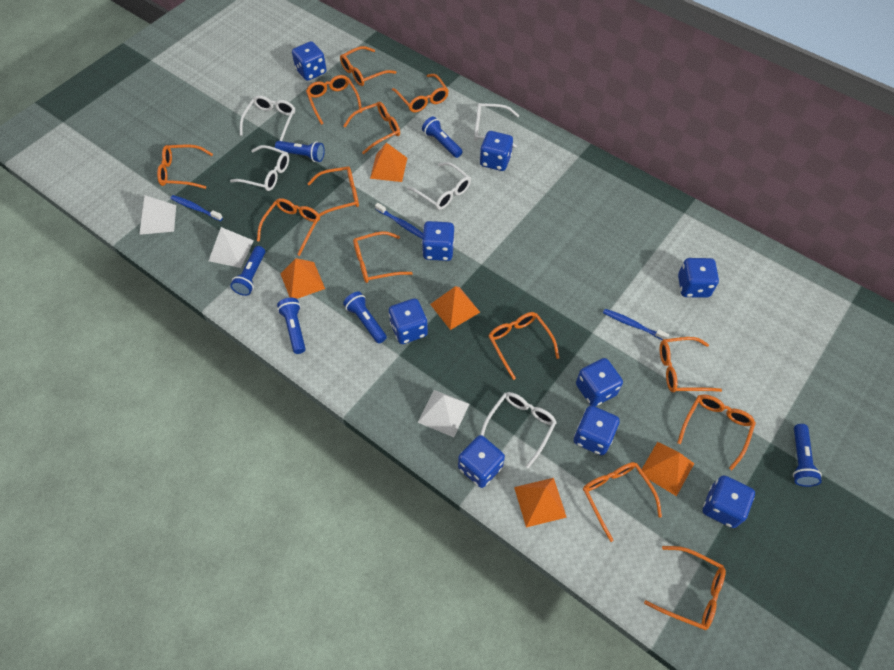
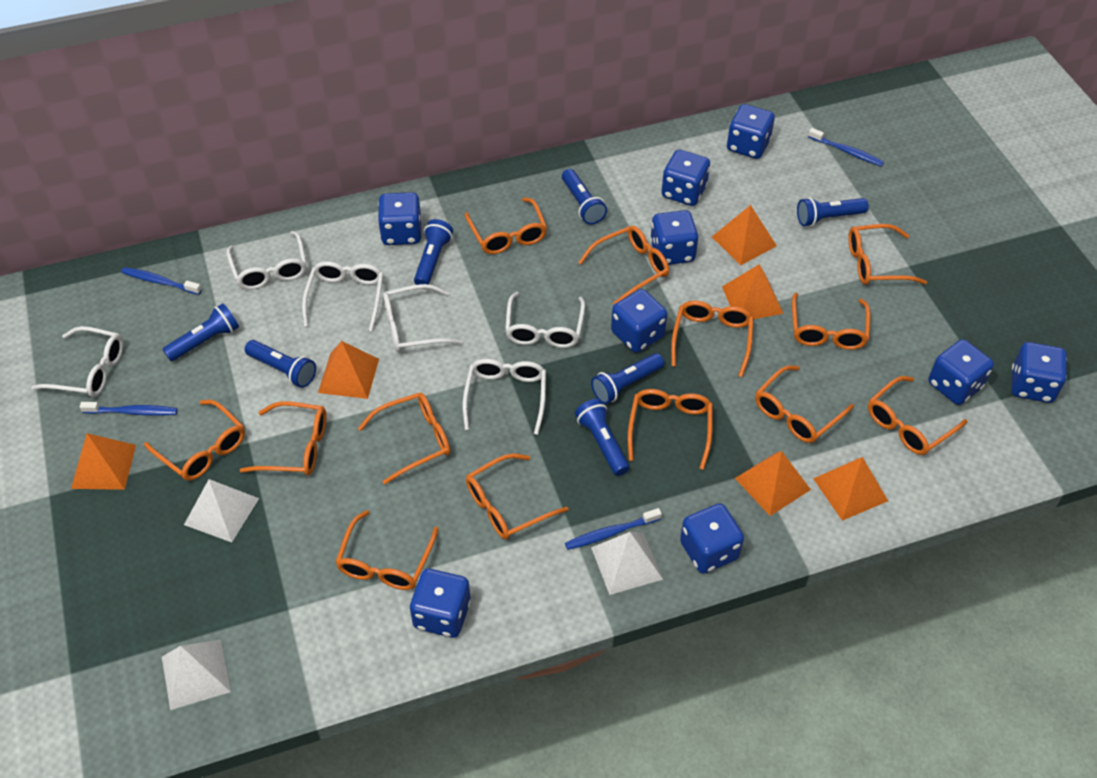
blue flashlight: [230,246,265,296] [275,141,325,162] [277,298,306,354] [343,292,387,343] [422,117,463,158] [793,424,822,487] = 6 -> [163,303,239,361] [245,340,316,388] [414,219,453,285] [562,169,607,224] [575,399,629,476] [591,353,664,404] [797,197,869,227] = 7
blue toothbrush: [170,195,223,221] [375,203,423,239] [603,309,669,340] = 3 -> [80,402,178,416] [121,267,202,295] [565,508,662,550] [808,128,884,167] = 4
orange pyramid: [280,258,325,299] [370,143,407,182] [430,286,480,330] [514,478,567,527] [639,442,694,496] = 5 -> [71,433,136,490] [318,341,379,399] [712,205,777,265] [722,264,783,319] [735,451,811,516] [813,457,888,521] = 6
white glasses: [230,145,289,191] [240,95,295,141] [407,162,471,210] [474,103,519,148] [480,392,557,468] = 5 -> [31,326,123,397] [226,231,307,290] [302,261,383,332] [383,284,463,352] [463,359,546,435] [505,292,585,348] = 6

